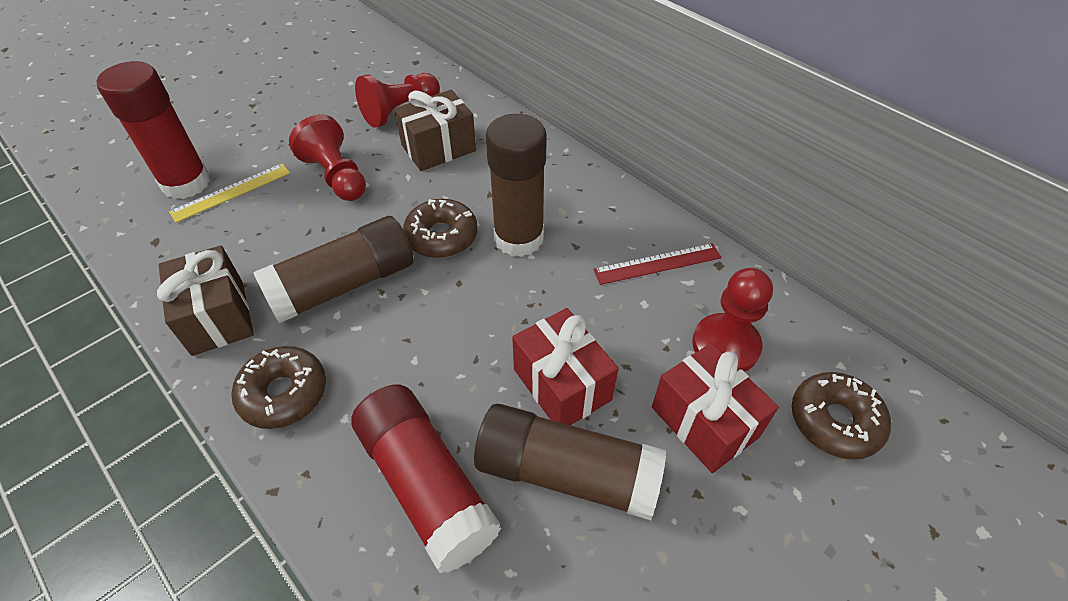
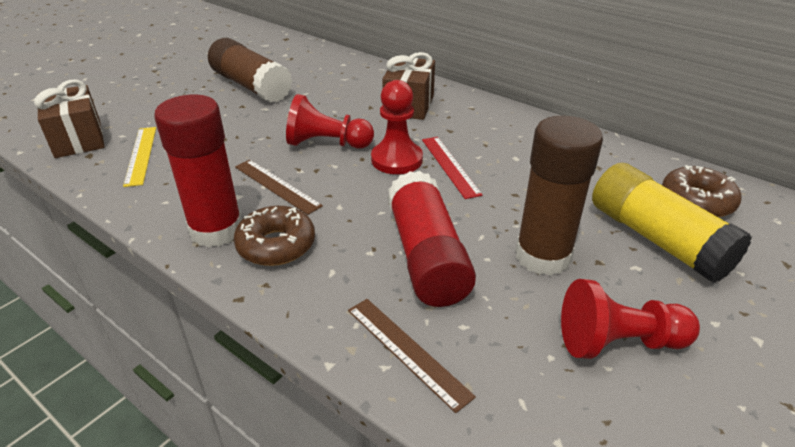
brown donut: [231,346,326,429] [403,199,478,258] [792,372,891,460] = 3 -> [234,206,315,266] [662,165,741,217] = 2
brown glue stick: [253,216,414,324] [474,404,666,520] [486,114,547,257] = 3 -> [208,38,292,103] [515,116,603,276] = 2
brown ruler: none = 0 -> [235,160,323,215] [348,299,476,413] = 2
red gift: [512,308,619,425] [652,343,779,473] = 2 -> none = 0
yellow glue stick: none = 0 -> [592,163,752,283] = 1

